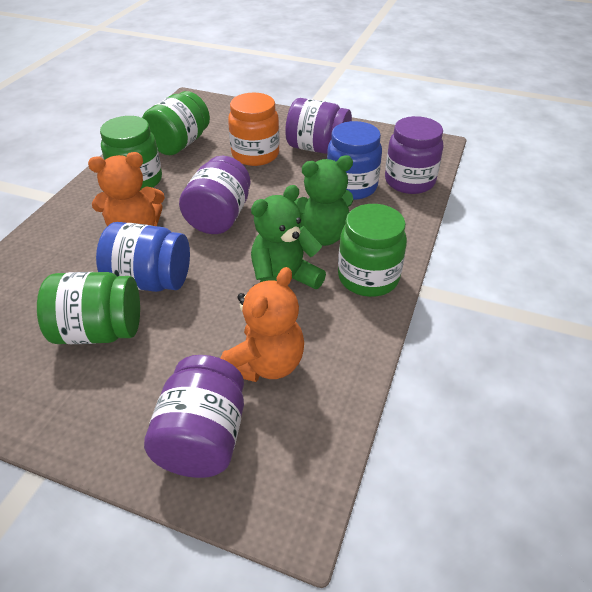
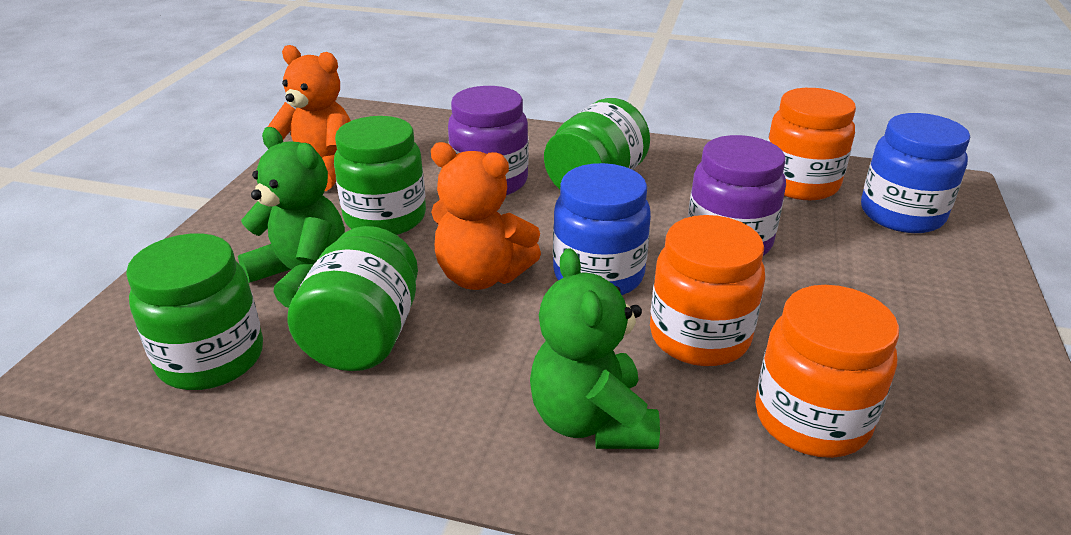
orange jar: [228,93,279,166] = 1 -> [650,215,765,366] [755,285,899,458] [768,88,856,200] = 3
purple jar: [144,355,244,478] [179,156,250,234] [285,98,352,154] [385,116,443,194] = 4 -> [448,86,529,195] [688,135,786,256] = 2

